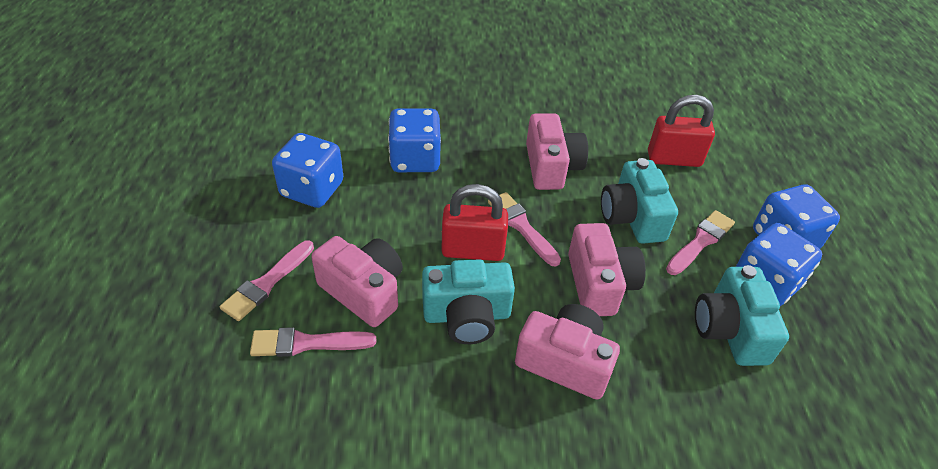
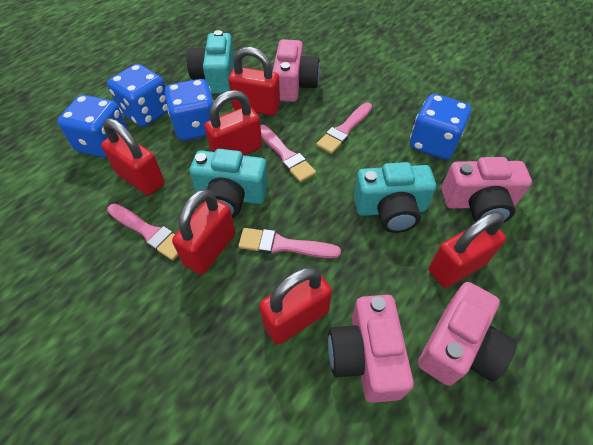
red padlock: [441,184,508,261] [648,95,715,167] = 2 -> [101,118,164,195] [172,189,235,274] [204,90,262,155] [228,47,280,116] [259,266,332,344] [429,212,506,288] = 6

